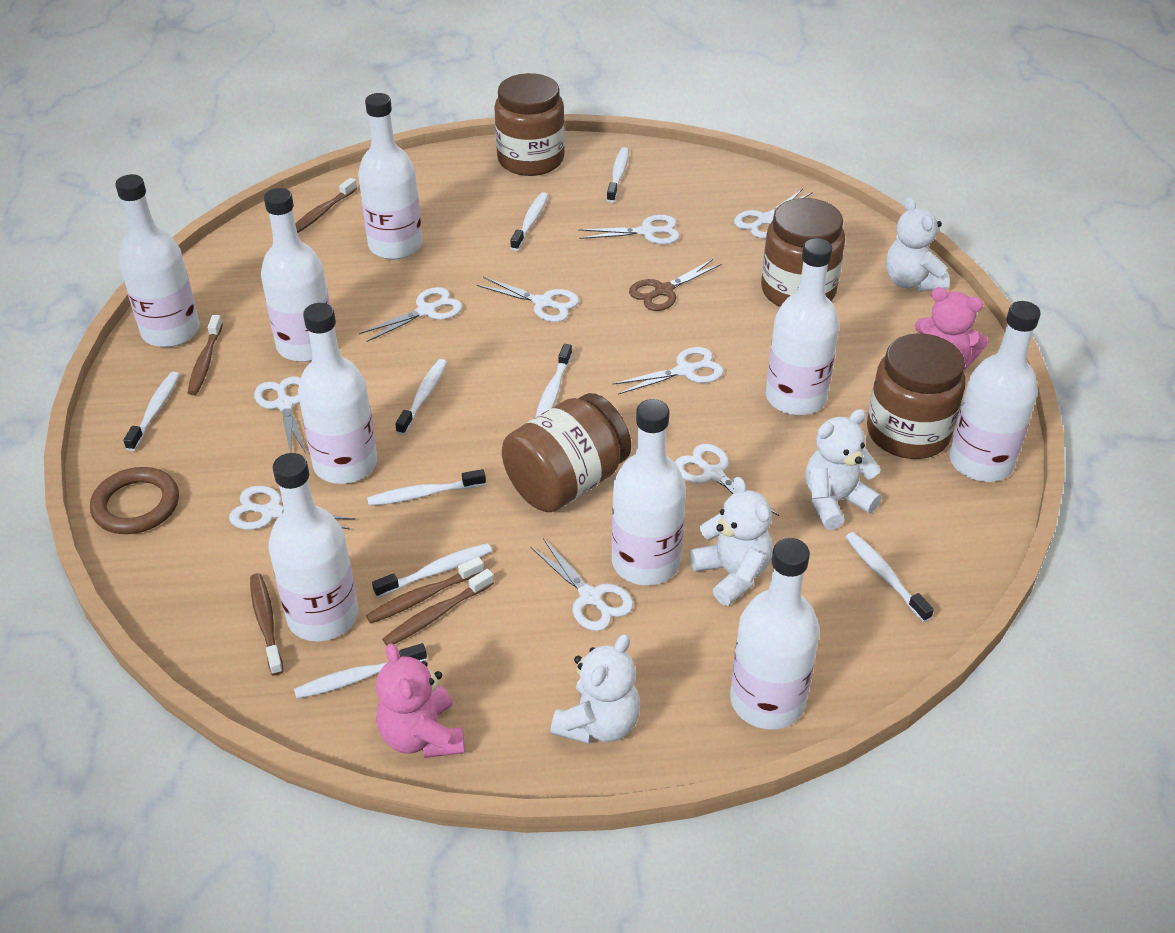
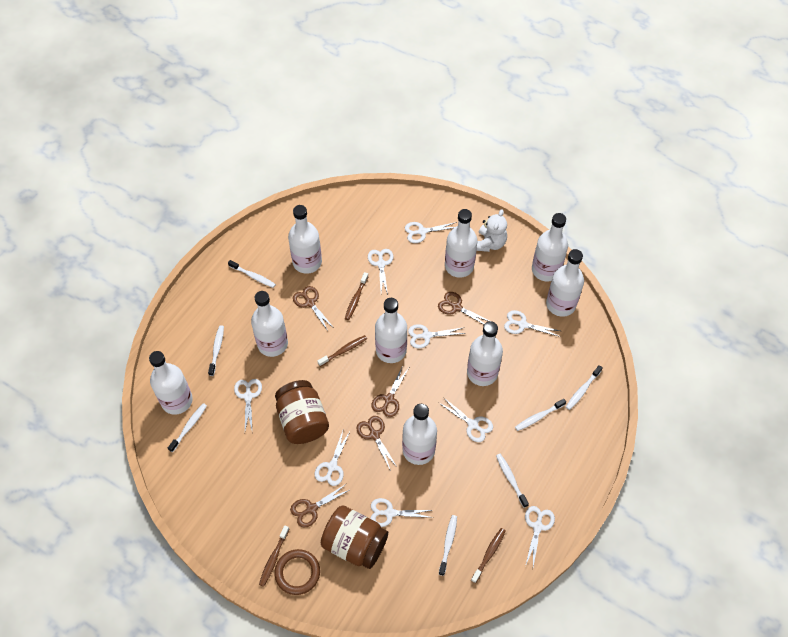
brown jar: [494,73,565,176] [502,393,631,512] [761,198,845,307] [867,333,966,459] = 4 -> [275,380,329,444] [321,505,388,569] = 2
brown scissors: [629,259,722,311] = 1 -> [290,484,349,528] [293,286,334,331] [357,416,397,471] [372,365,409,417] [438,292,489,324] = 5
brown toothbrush: [188,315,223,395] [250,573,283,676] [295,178,357,233] [366,557,484,624] [382,569,494,645] = 5 -> [259,525,289,587] [317,335,367,367] [345,272,369,320] [471,528,506,583] = 4
pink teddy bear: [376,643,464,758] [915,287,988,370] = 2 -> none = 0
white teddy bear: [551,634,641,744] [690,477,773,606] [805,409,882,530] [886,197,950,292] = 4 -> [477,209,507,252] = 1
white toothbrush: [123,372,180,451] [294,643,427,699] [367,469,486,506] [372,543,492,598] [395,359,447,435] [510,192,548,251] [536,344,572,417] [607,147,629,203] [846,532,934,622] = 9 -> [168,403,207,452] [208,325,224,376] [228,260,276,288] [439,515,457,576] [496,454,529,508] [515,399,566,431] [566,365,603,410] = 7

